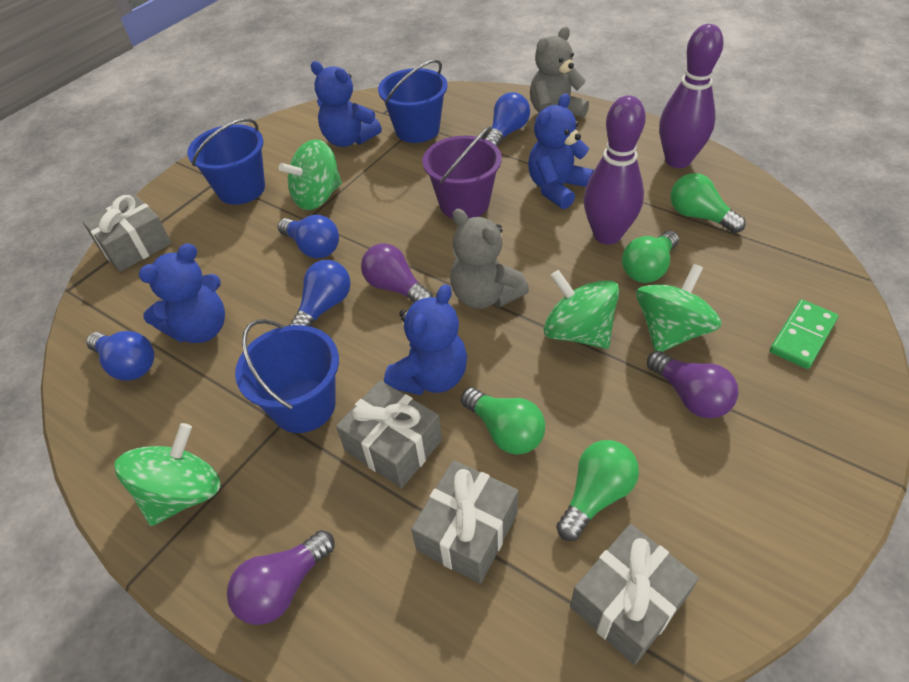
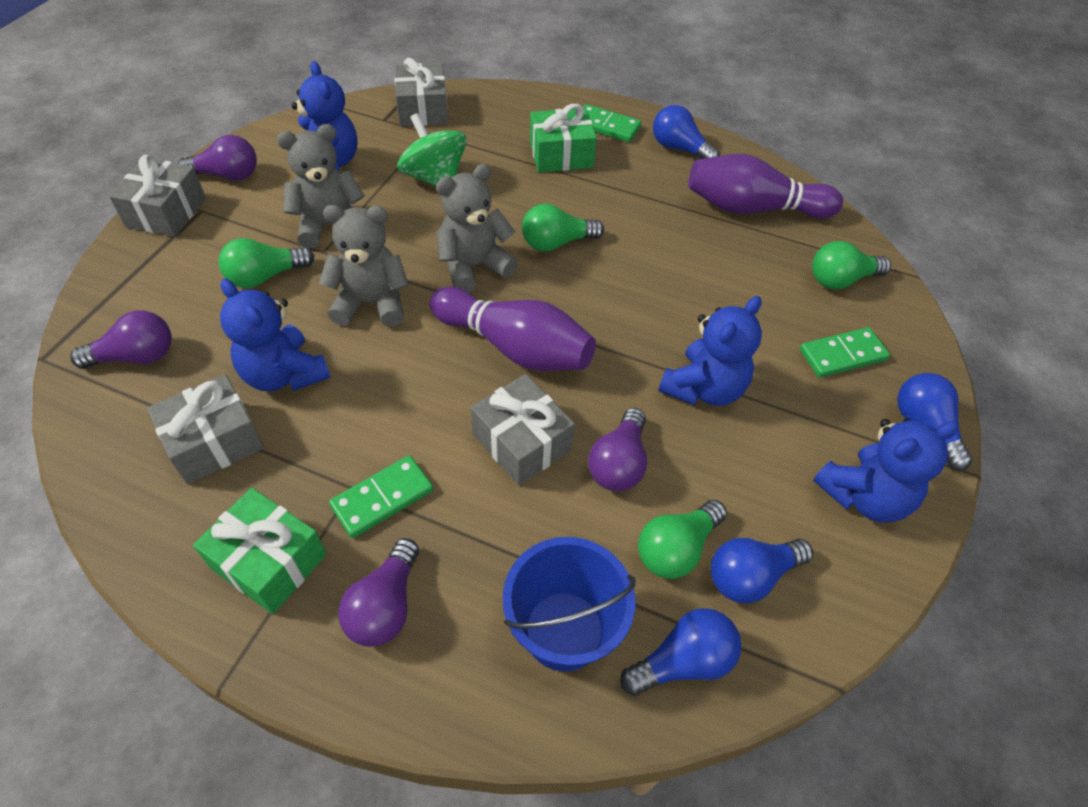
blue bucket: [187,118,265,205] [235,319,339,433] [378,59,448,143] = 3 -> [503,537,636,671] = 1
green domino: [770,300,839,369] = 1 -> [329,455,433,538] [583,104,641,142] [800,327,890,377] = 3
green gift: none = 0 -> [193,488,327,614] [530,104,597,172] = 2
green spinning top: [114,423,221,526] [279,139,342,210] [544,270,619,349] [636,264,722,352] = 4 -> [397,113,467,187] = 1
grey teddy bear: [450,209,529,309] [530,27,589,118] = 2 -> [277,124,365,249] [319,205,409,327] [436,164,518,293] = 3
purple bucket: [422,126,502,219] = 1 -> none = 0
purple light bulb: [227,530,334,625] [361,244,433,302] [647,351,738,419] = 3 -> [70,311,172,369] [178,135,257,181] [338,538,419,647] [588,408,647,491] = 4

